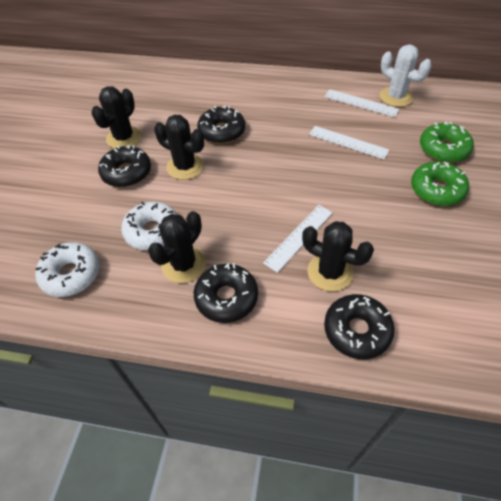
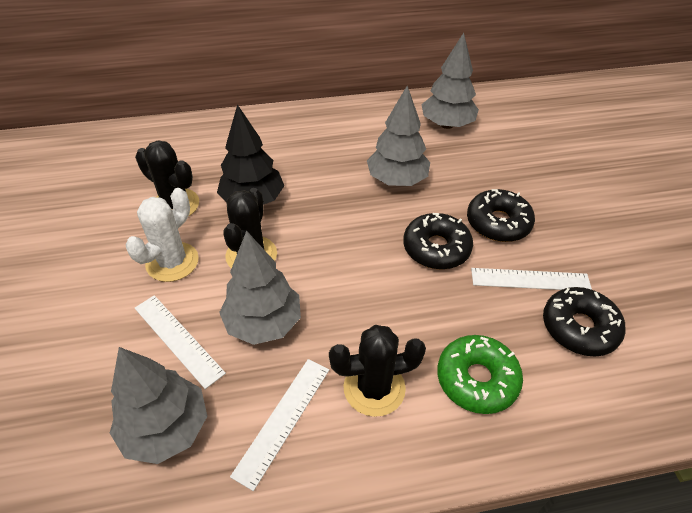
black cactus: [91,86,141,149] [148,211,206,283] [154,115,204,180] [302,221,374,292] = 4 -> [135,140,199,217] [223,188,277,268] [329,325,426,417] = 3
black donut: [98,145,151,187] [193,263,258,323] [197,105,245,144] [324,294,395,359] = 4 -> [403,213,473,270] [467,189,535,242] [543,287,625,357] = 3
black tree: none = 0 -> [217,104,284,205] = 1
green donut: [411,162,469,206] [420,121,474,163] = 2 -> [437,335,523,414] = 1
grey tree: none = 0 -> [110,347,207,464] [219,230,301,345] [367,86,430,186] [421,33,479,129] = 4
white donut: [35,242,100,297] [121,201,177,250] = 2 -> none = 0

